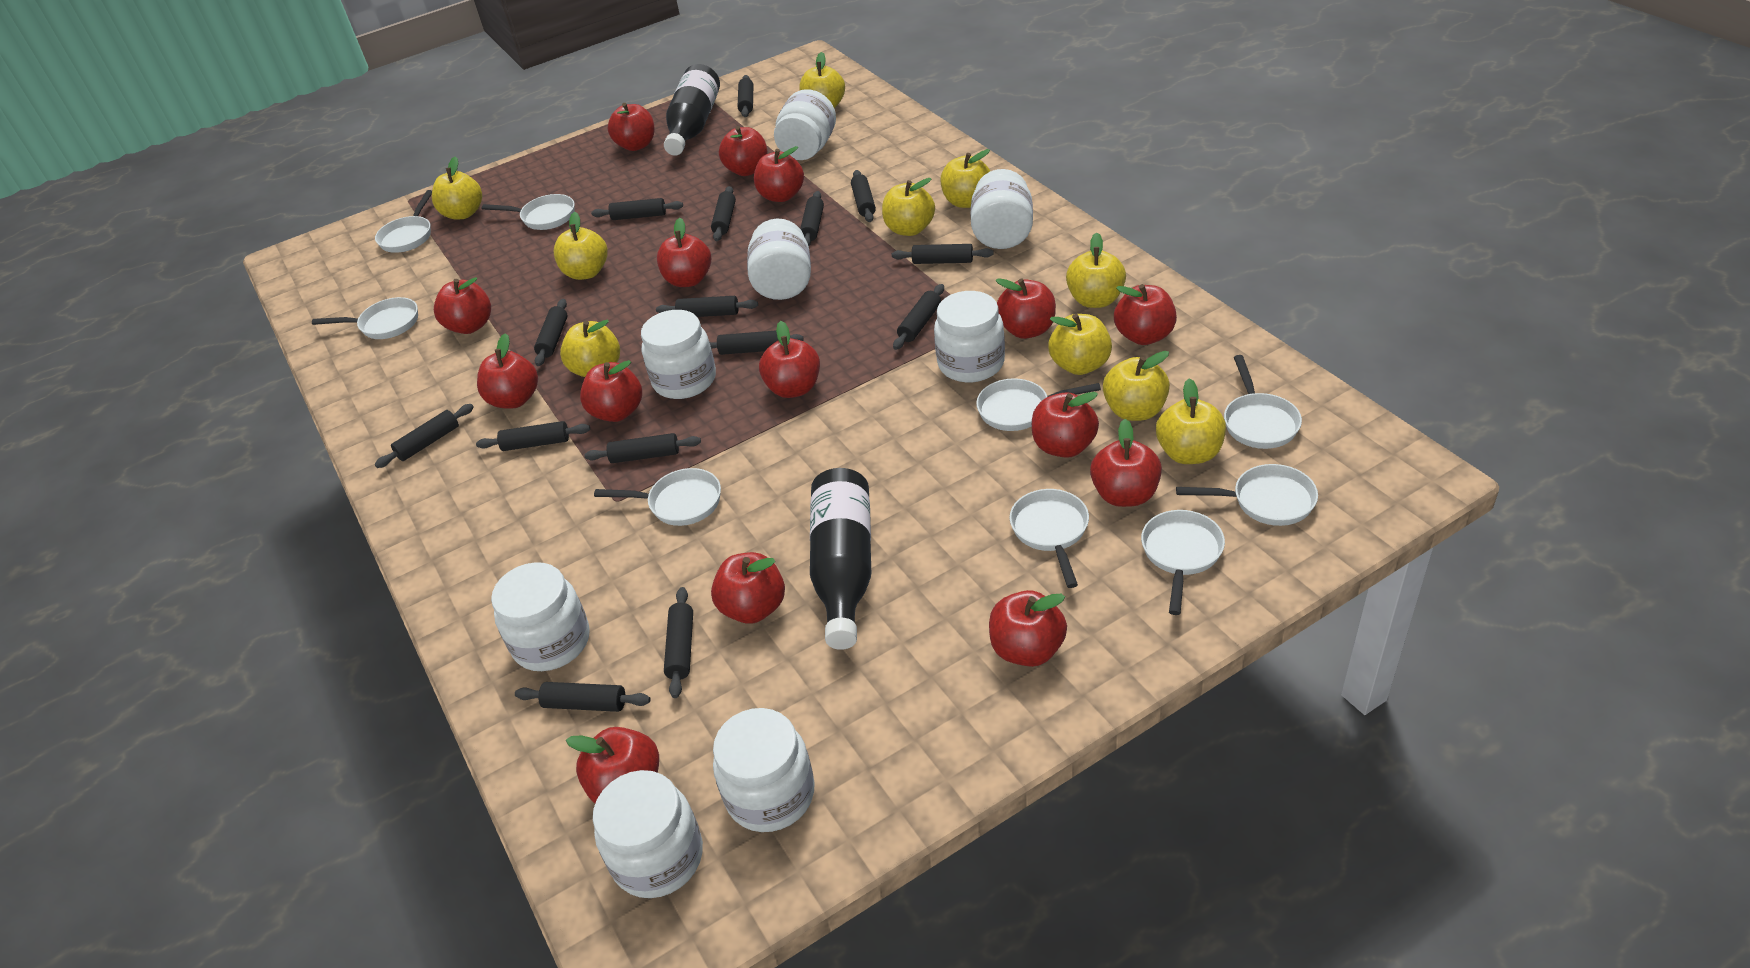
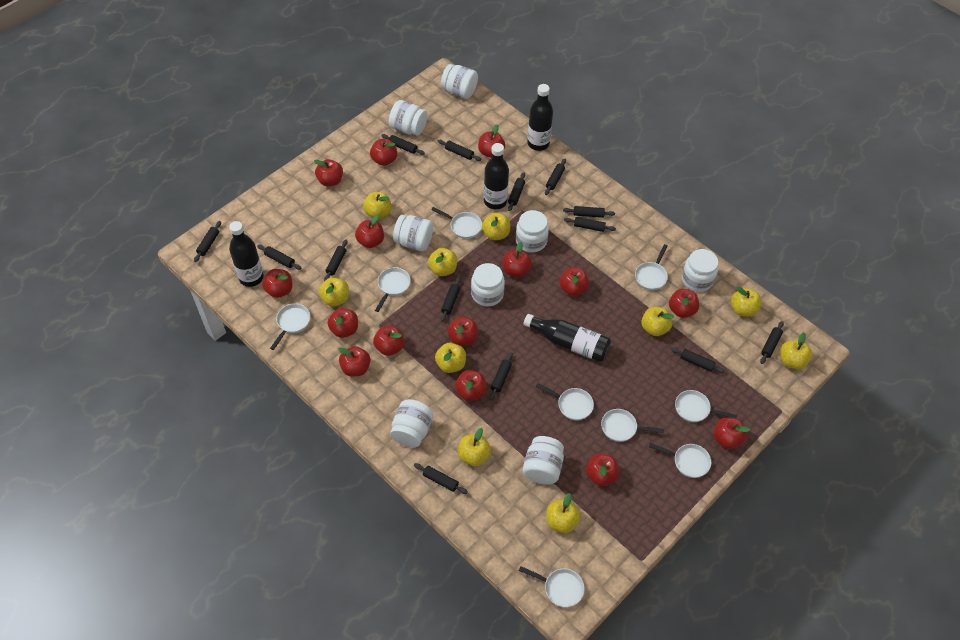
black bottle: [664,64,720,156] [810,468,871,650] = 2 -> [229,221,264,287] [484,143,509,209] [523,314,611,362] [527,84,553,151] = 4
black rolling pin: [375,404,474,468] [476,421,590,451] [515,682,650,712] [534,299,568,366] [584,433,701,463] [591,198,683,220] [656,296,758,317] [664,587,693,698] [709,330,803,355] [711,186,736,241] [738,75,753,117] [800,191,824,246] [851,170,876,222] [892,244,994,264] [893,284,944,350] = 15 -> [194,221,221,262] [257,245,302,270] [324,240,348,282] [381,134,425,155] [414,463,468,494] [438,140,481,161] [441,277,461,322] [490,352,513,400] [508,172,525,211] [545,159,566,195] [563,206,615,218] [564,217,616,232] [671,347,725,373] [760,321,784,364] = 14

